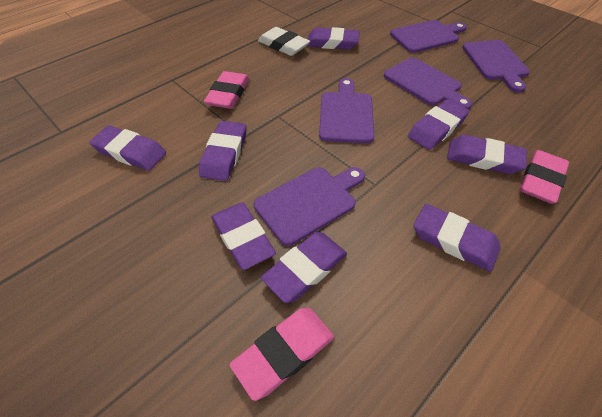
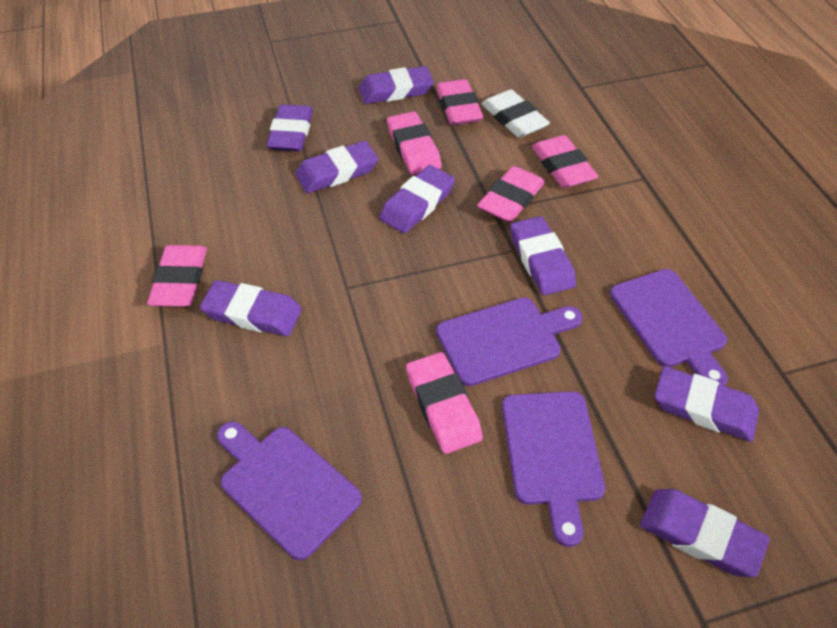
pink eraser: [204,71,249,109] [230,308,334,401] [520,150,569,204] = 3 -> [147,245,207,307] [387,111,442,175] [406,352,483,454] [436,79,483,125] [477,166,545,222] [532,135,598,188] = 6
purple cutting board: [253,167,365,246] [319,78,374,143] [384,57,472,110] [390,20,467,53] [462,40,530,93] = 5 -> [217,421,362,560] [436,297,583,386] [502,391,605,547] [610,269,728,386] = 4

